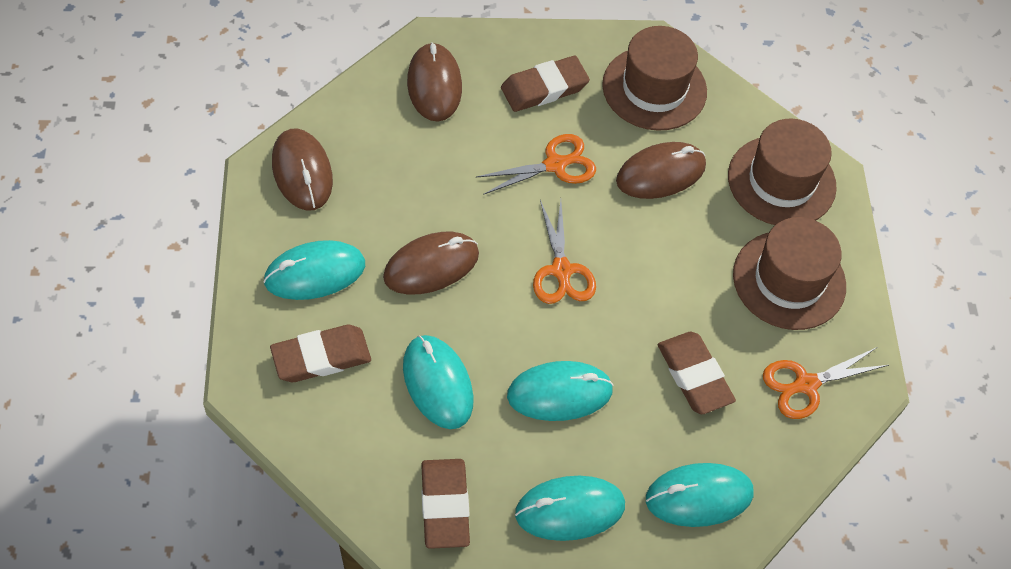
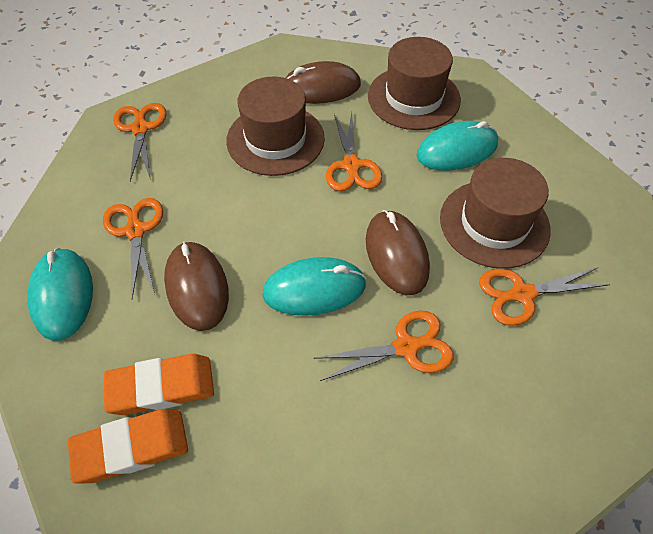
brown eraser: [270,325,371,382] [421,459,470,549] [501,56,590,112] [658,332,736,414] = 4 -> none = 0
brown mouse: [272,128,333,211] [383,232,479,295] [407,42,462,122] [616,142,706,199] = 4 -> [164,241,229,331] [286,61,361,104] [366,210,430,295] = 3
orange eraser: none = 0 -> [68,409,188,484] [104,354,214,415] = 2
orange scissors: [476,134,596,195] [533,200,596,304] [763,347,889,419] = 3 -> [103,198,163,298] [113,103,167,181] [314,311,454,381] [326,112,382,191] [479,267,610,326] = 5
turquoise mouse: [263,240,365,300] [403,335,473,429] [507,361,614,421] [515,476,625,541] [646,463,754,527] = 5 -> [28,248,93,341] [262,257,366,316] [416,121,498,171] = 3

